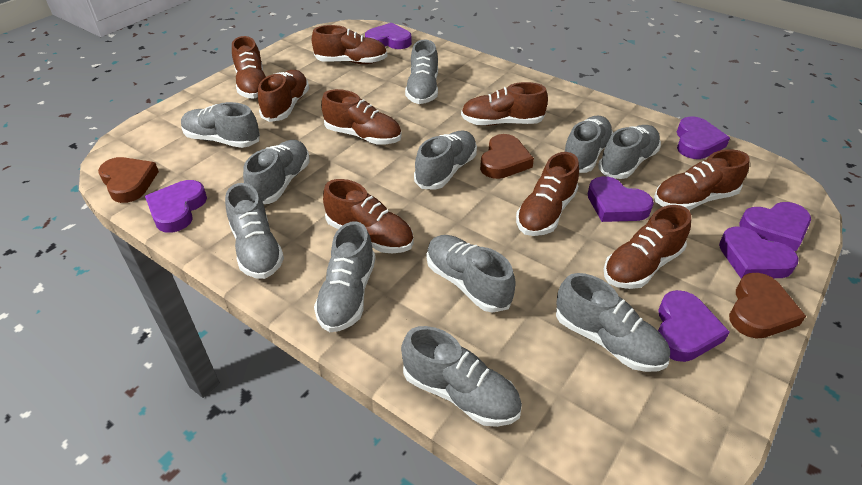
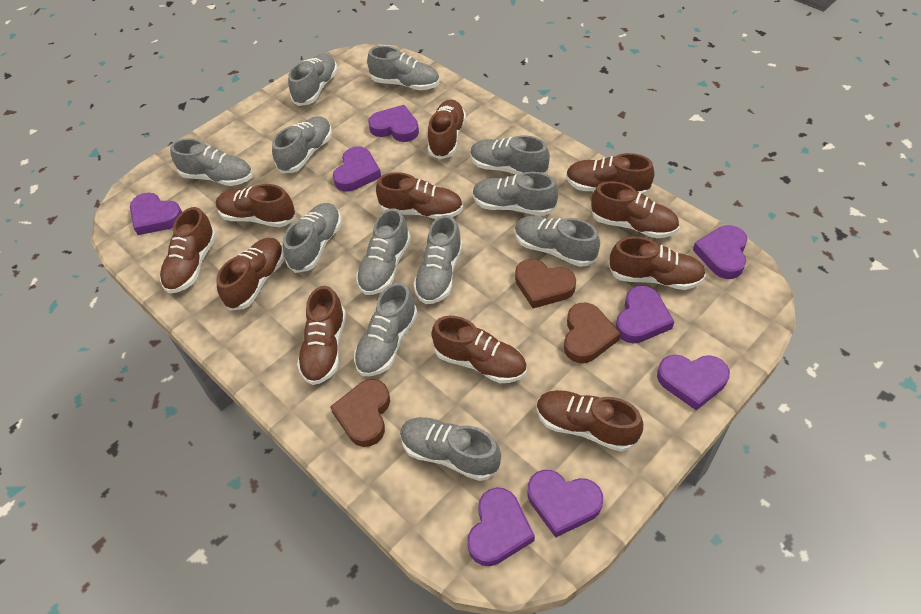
brown shoe: [232,36,266,98] [258,70,309,122] [312,25,387,64] [321,89,402,145] [323,179,414,253] [461,82,548,126] [516,152,579,236] [604,205,691,289] [654,149,750,210] = 9 -> [160,207,217,294] [216,184,295,227] [216,238,285,311] [297,286,346,385] [376,172,463,219] [428,99,466,159] [431,316,527,383] [537,390,643,452] [566,153,654,195] [591,181,679,238] [609,237,706,290] = 11
grey shoe: [181,102,260,148] [225,183,284,279] [243,140,310,204] [314,221,376,332] [401,326,522,427] [405,40,438,104] [414,130,477,190] [427,235,516,313] [556,273,670,372] [565,115,613,173] [598,125,661,179] = 11 -> [170,138,253,186] [272,116,332,173] [283,203,342,273] [288,54,337,106] [354,282,418,376] [356,208,411,295] [367,46,439,90] [400,417,501,481] [413,215,463,304] [470,135,550,175] [473,172,558,216] [515,216,600,267] = 12
purple heart: [145,180,207,233] [365,23,412,49] [588,176,654,222] [658,290,730,362] [677,116,730,159] [719,227,799,279] [740,202,811,251] = 7 -> [130,193,182,235] [333,147,381,191] [368,105,419,142] [467,487,535,566] [527,470,603,538] [616,286,674,343] [657,355,730,410] [693,225,748,279] = 8

